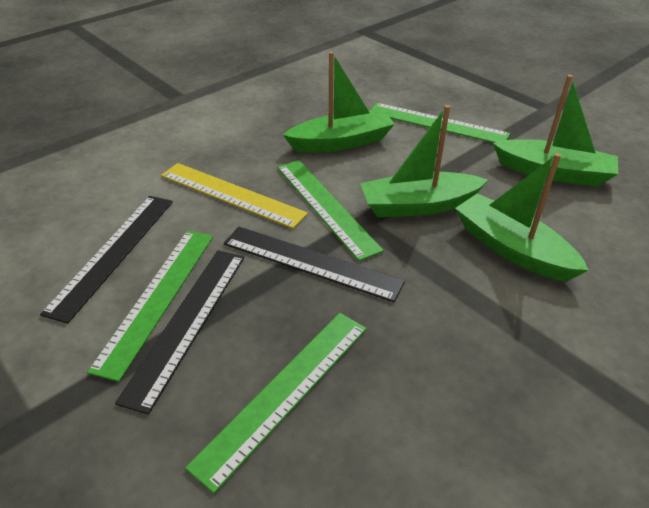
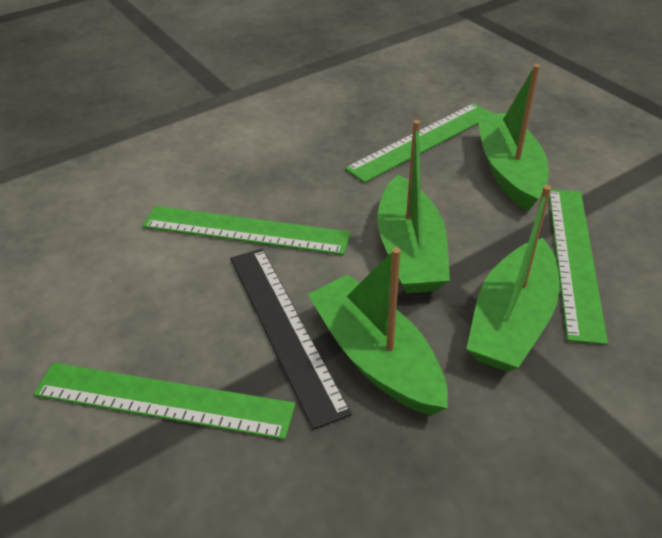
black ruler: [40,196,173,324] [115,250,244,415] [224,227,405,302] = 3 -> [230,248,352,430] = 1
yellow ruler: [161,163,308,229] = 1 -> none = 0

